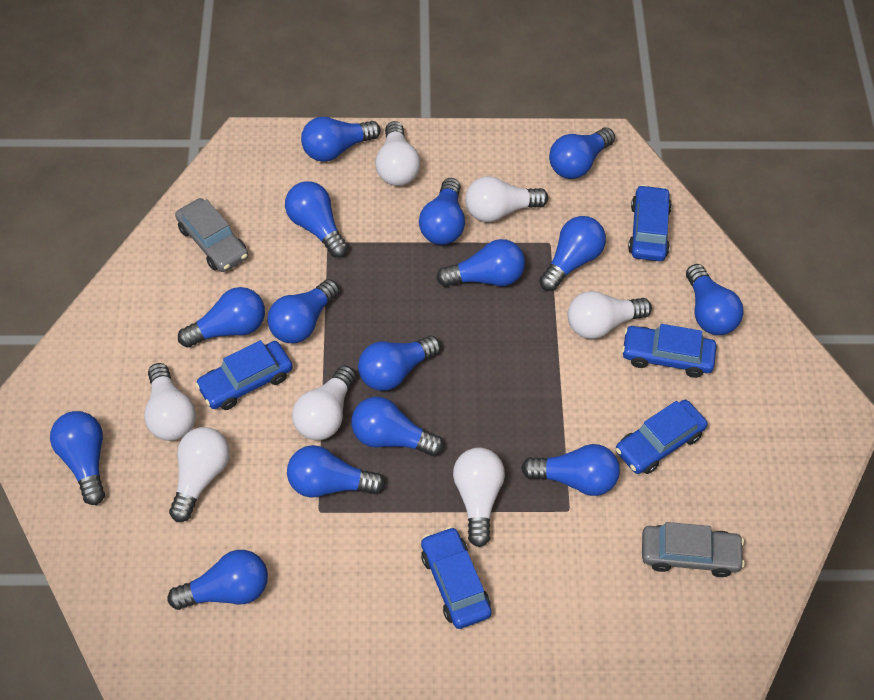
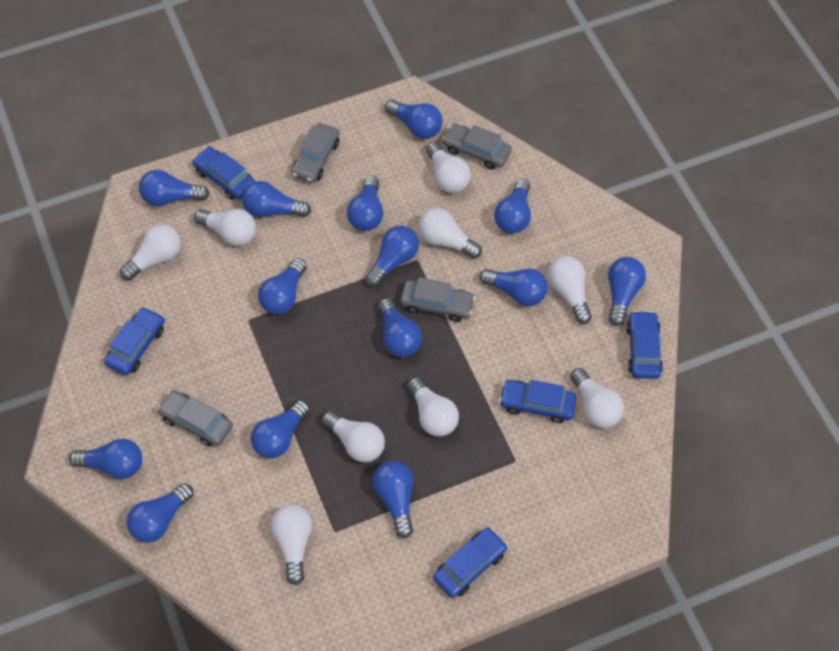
blue light bulb: [50,411,105,505] [168,550,268,610] [178,287,265,348] [267,279,339,343] [285,181,348,258] [287,445,385,498] [301,117,380,162] [351,397,444,456] [358,335,441,391] [419,178,465,245] [436,239,525,287] [521,444,620,496] [539,216,606,291] [549,128,615,179] [686,264,744,335] = 15 -> [69,439,142,479] [127,483,193,543] [139,170,209,206] [242,181,311,217] [251,400,310,459] [258,258,307,314] [347,175,383,231] [365,226,419,287] [373,461,413,538] [378,298,422,357] [385,99,442,139] [479,269,547,306] [494,179,531,234] [608,257,646,326] = 14
grey car: [175,198,248,272] [642,522,745,577] = 2 -> [157,390,233,447] [291,123,340,183] [401,277,475,322] [442,123,512,169] = 4
white light bulb: [144,363,196,441] [169,427,230,522] [292,365,356,440] [375,121,420,186] [453,448,505,547] [465,176,548,222] [567,291,652,339] = 7 -> [120,224,181,281] [194,209,256,246] [271,504,312,585] [322,411,385,462] [407,377,459,437] [418,208,482,259] [426,142,471,193] [548,256,592,324] [570,368,624,428] = 9

